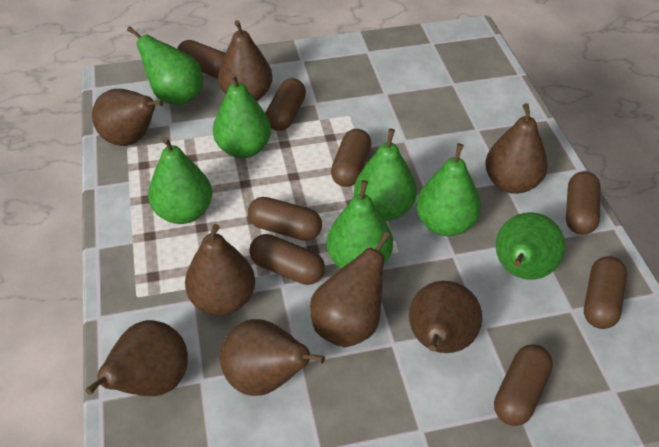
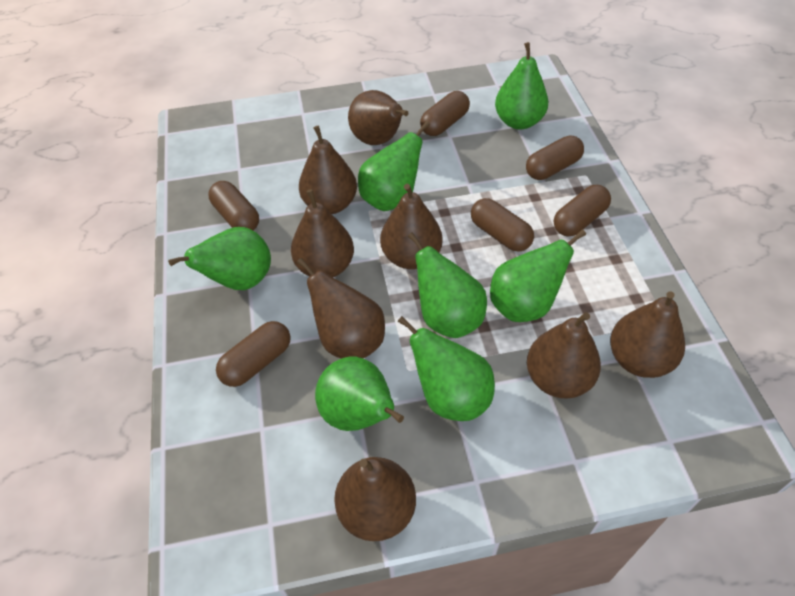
brown capsule: [177,40,225,78] [248,197,322,241] [249,234,325,285] [265,78,306,131] [331,129,371,187] [494,345,553,426] [566,171,601,235] [584,256,627,329] = 8 -> [208,181,259,231] [216,321,291,387] [420,91,470,136] [471,198,534,252] [526,135,584,180] [554,185,611,237] = 6

